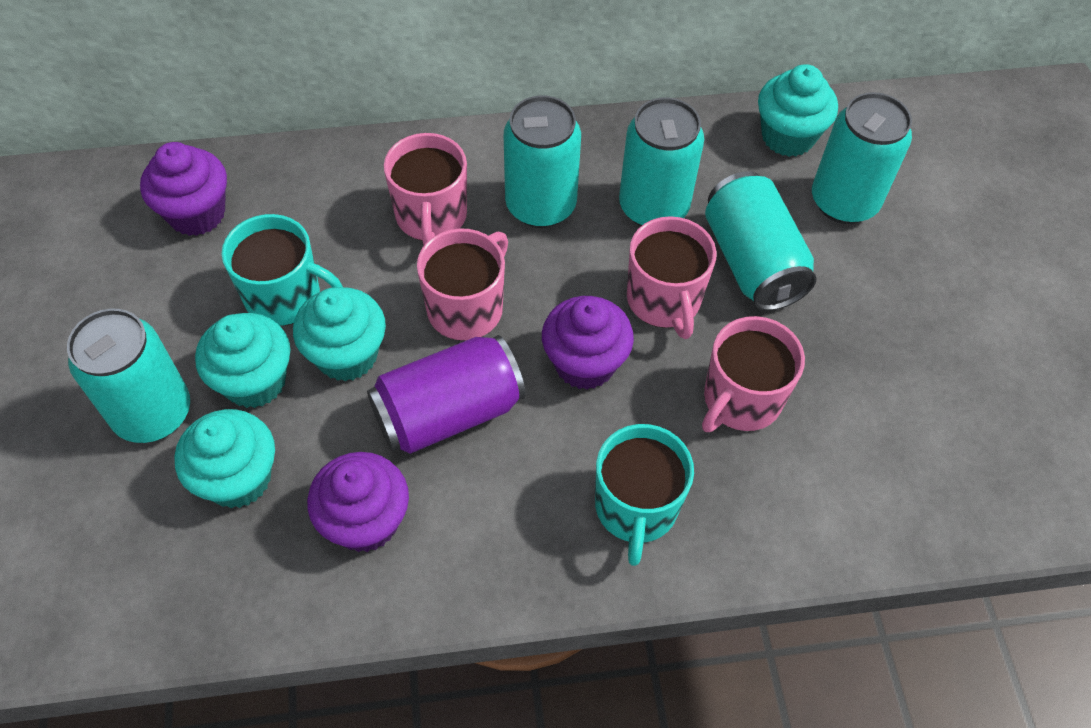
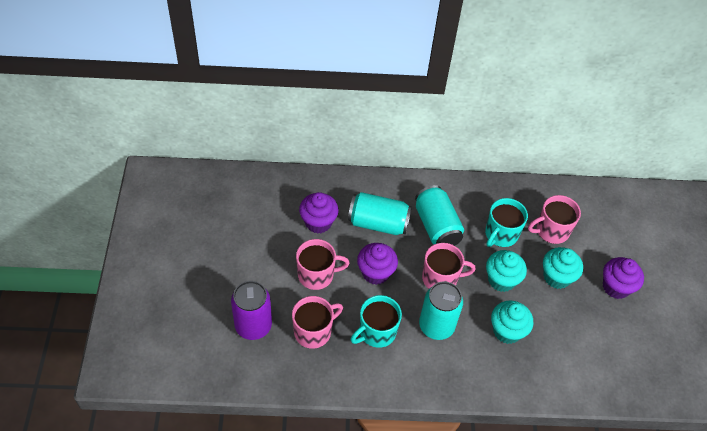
turquoise can: [67,309,190,443] [504,95,581,228] [619,97,704,226] [705,171,816,311] [812,92,912,224] = 5 -> [348,192,412,235] [415,185,464,246] [419,281,463,340] = 3
turquoise cupcake: [174,409,275,508] [195,313,290,408] [293,287,386,381] [758,64,838,157] = 4 -> [486,250,527,292] [491,300,533,344] [543,247,583,289] = 3

